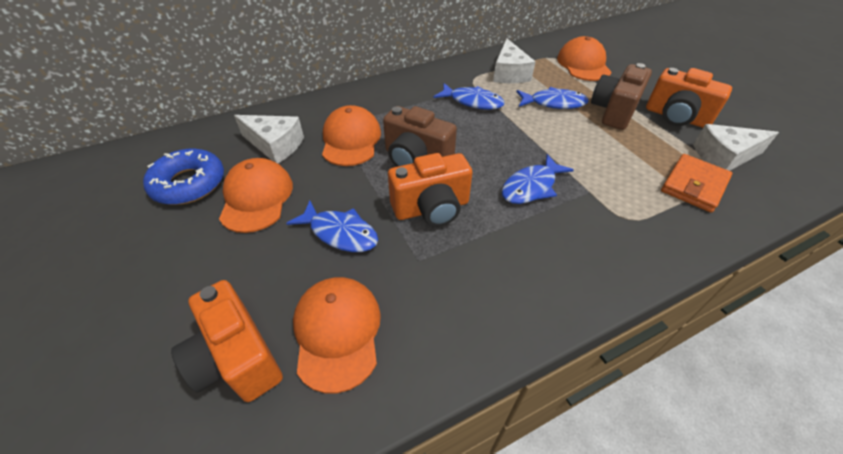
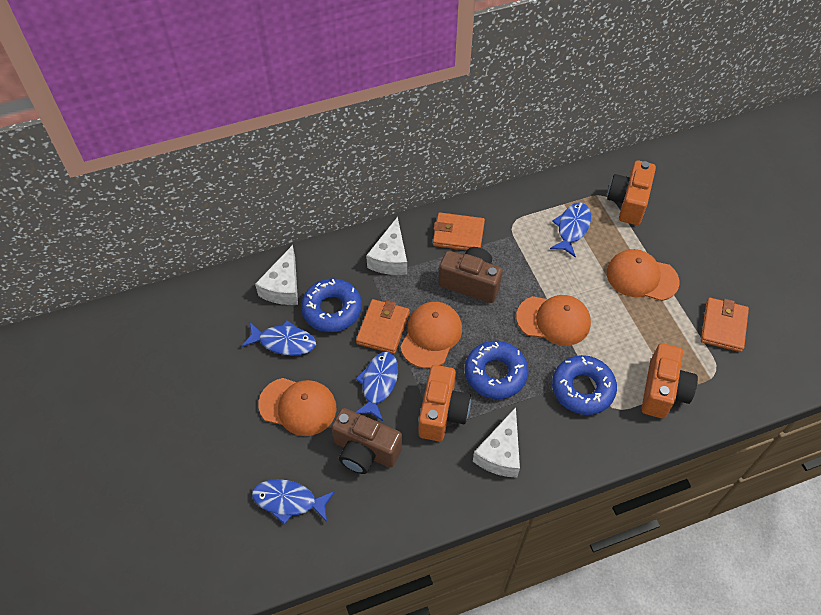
blue donut: [143,149,224,205] = 1 -> [301,279,362,332] [465,341,529,399] [552,355,617,415] = 3
orange wallet: [661,154,732,212] = 1 -> [356,299,410,354] [433,212,485,250] [701,298,749,352] = 3

